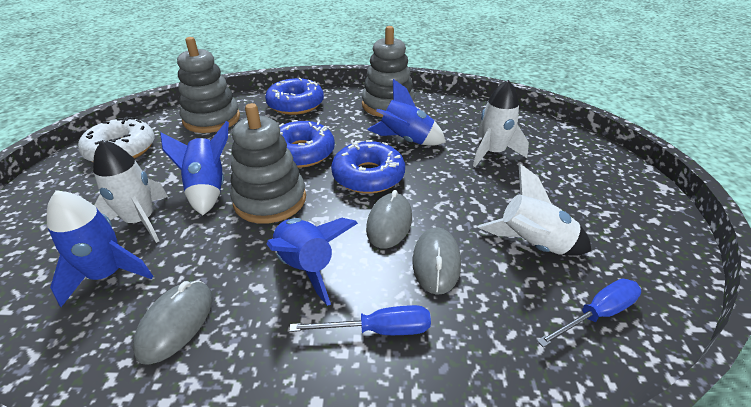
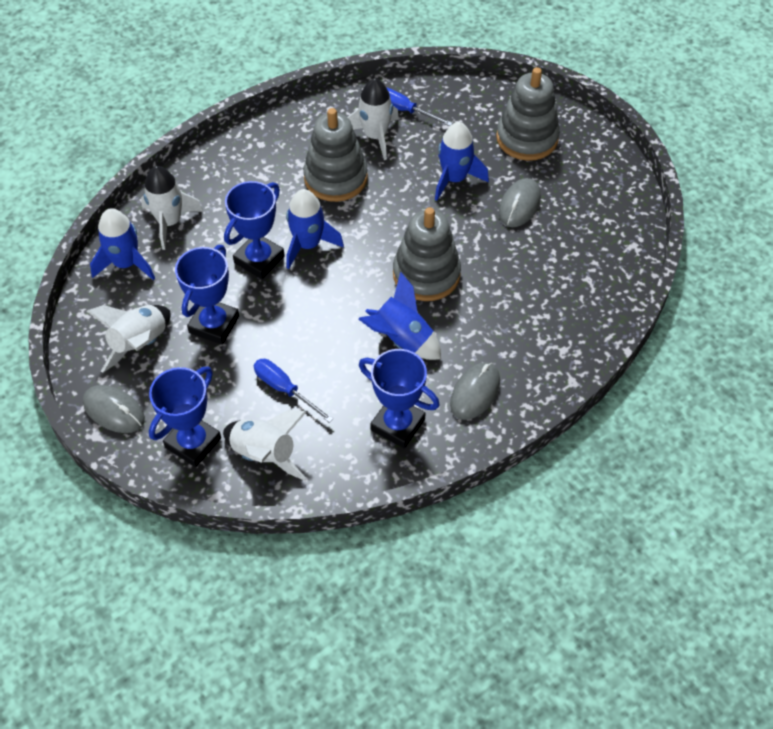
blue donut: [265,78,324,115] [279,120,335,168] [331,140,405,194] = 3 -> none = 0
blue trophy: none = 0 -> [149,366,221,467] [175,245,239,345] [224,181,285,279] [359,349,440,448] = 4
white donut: [78,117,155,162] = 1 -> none = 0
white rocket: [93,140,168,243] [473,80,529,167] [478,164,591,256] = 3 -> [86,305,171,373] [141,166,203,250] [223,410,306,480] [348,79,399,160] = 4

